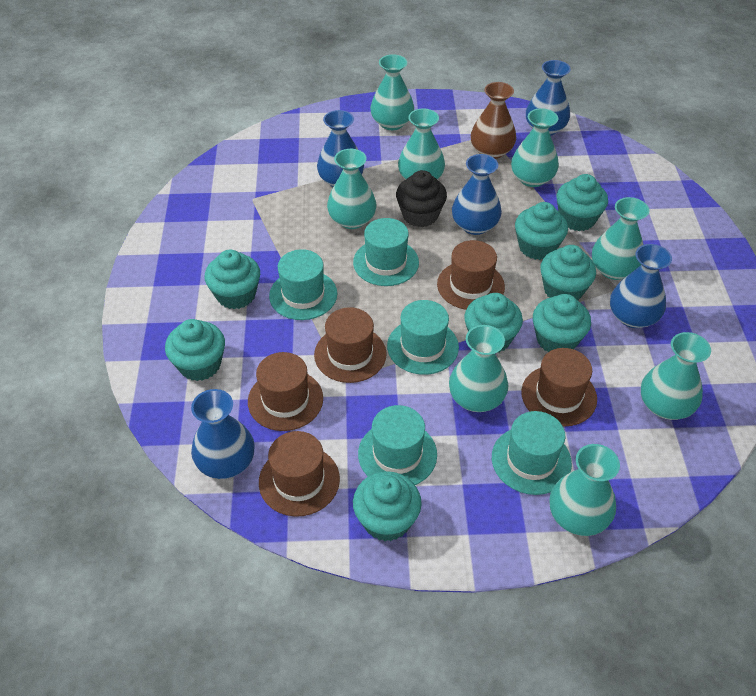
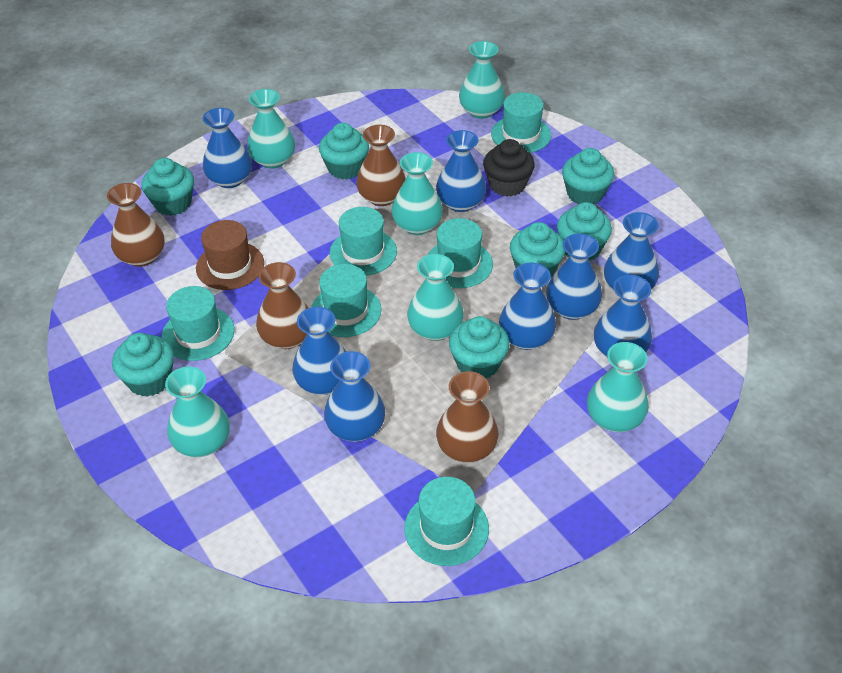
blue vase: [191,389,255,479] [317,110,364,187] [452,154,502,235] [526,60,571,136] [610,244,672,328] = 5 -> [203,108,252,188] [292,307,346,395] [324,351,385,442] [436,130,486,212] [499,263,556,350] [546,233,602,320] [594,275,652,357] [604,212,659,290] = 8
brown hat: [248,352,323,431] [259,431,340,517] [314,307,387,383] [437,240,505,310] [521,348,597,427] = 5 -> [196,220,264,290] = 1
brown vase: [471,82,516,159] = 1 -> [107,183,165,267] [256,262,308,349] [356,125,406,206] [436,371,499,463] = 4
turquoise cupcake: [165,319,225,381] [205,250,260,309] [353,471,422,541] [464,293,523,353] [515,202,568,260] [533,294,591,352] [540,245,596,300] [557,174,608,231] = 8 -> [112,333,174,397] [142,158,194,216] [319,123,369,179] [449,316,509,378] [510,222,565,277] [557,202,612,261] [562,148,614,204] = 7
turquoise hat: [269,249,337,320] [353,218,419,286] [358,405,437,485] [387,300,459,375] [492,411,572,495] = 5 -> [162,286,234,361] [311,264,381,337] [330,207,397,276] [404,477,489,566] [427,218,493,288] [491,92,551,153] = 6
turquoise vase: [327,149,376,229] [370,54,414,130] [398,108,445,180] [449,325,508,412] [511,108,559,187] [550,444,620,536] [592,197,650,280] [641,332,711,420] = 8 -> [165,366,230,457] [247,89,295,169] [391,152,443,235] [407,254,464,341] [459,41,505,119] [587,342,649,432] = 6

